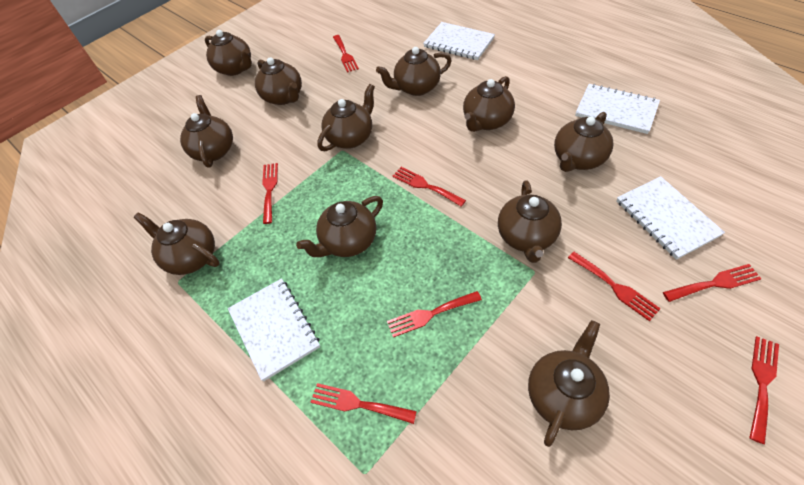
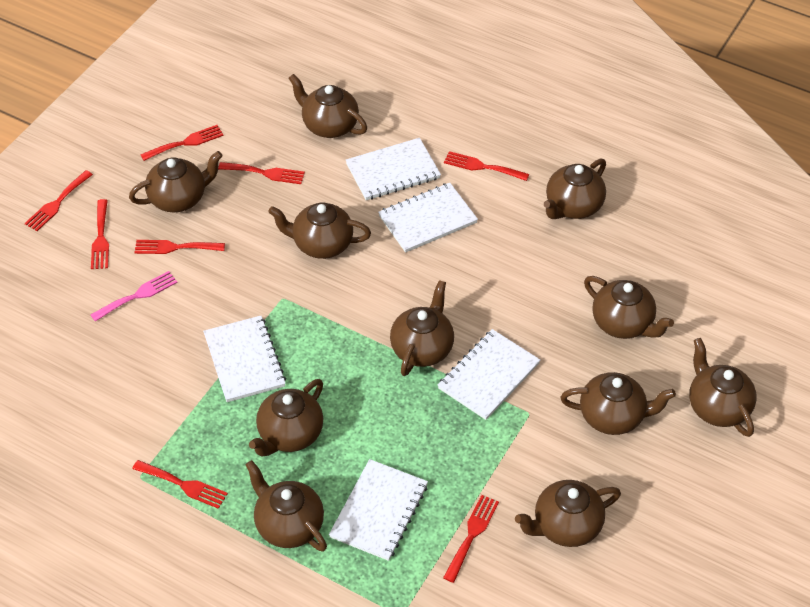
pink fork: none = 0 -> [90,271,178,322] = 1
white notebook: [228,278,320,381] [423,22,495,60] [575,84,660,134] [617,176,725,260] = 4 -> [203,316,286,402] [329,459,428,561] [346,138,441,200] [378,183,478,253] [438,329,541,420] = 5

